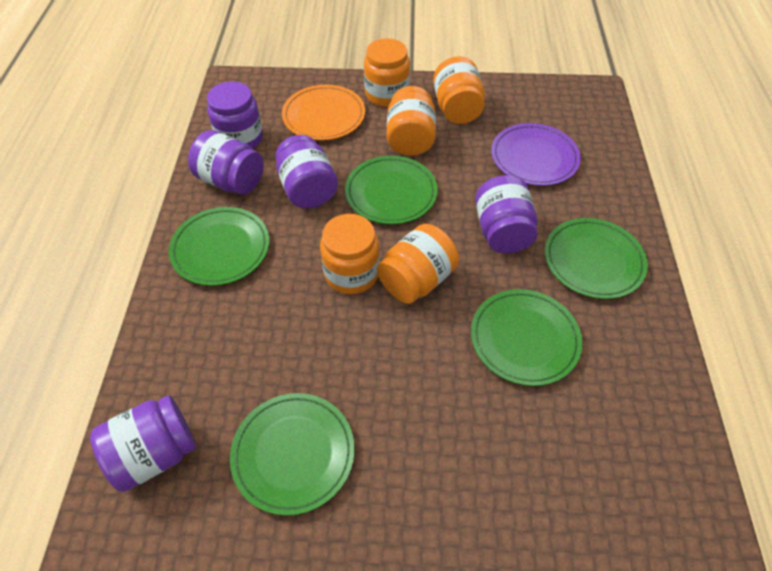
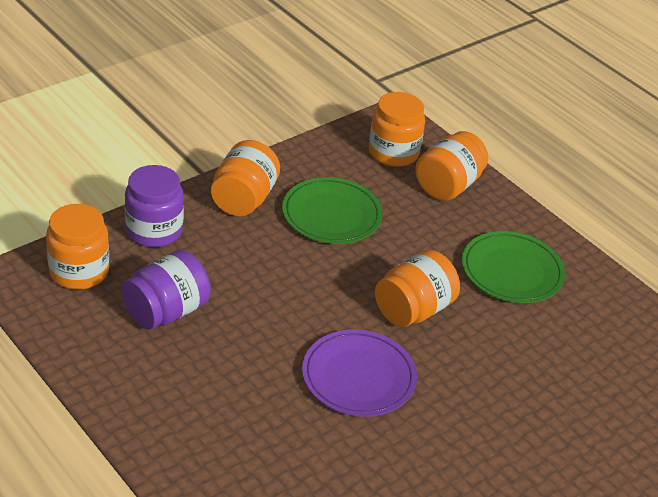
green plate: [169,207,269,286] [230,393,355,516] [345,156,438,224] [471,289,582,386] [545,218,648,299] = 5 -> [282,177,383,244] [462,231,565,303] = 2
orange plate: [282,84,365,141] = 1 -> none = 0
purple jar: [90,395,196,492] [188,130,264,195] [207,81,263,149] [275,135,338,208] [475,175,537,254] = 5 -> [122,250,211,330] [125,165,184,247] = 2

